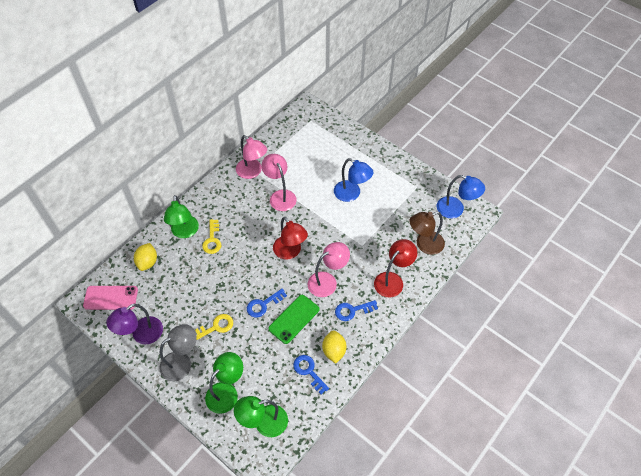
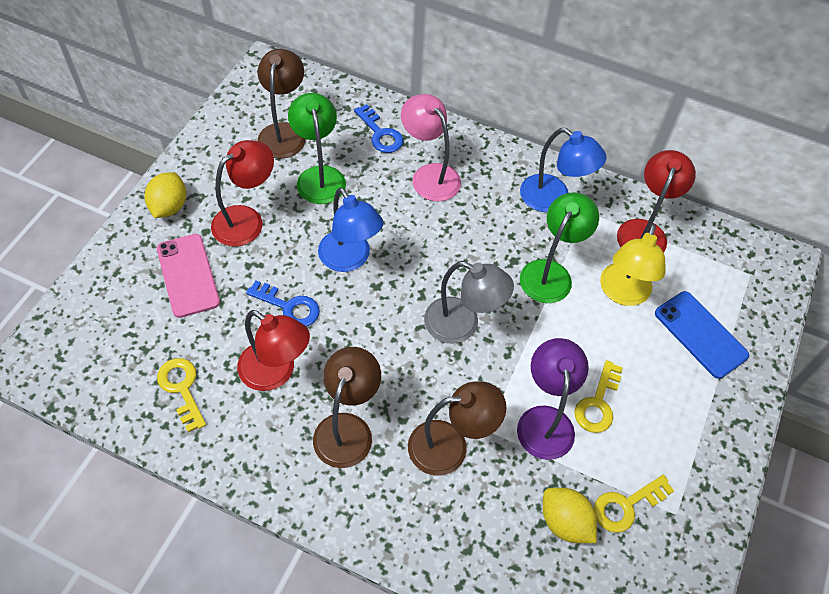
blue key: [247,289,287,317] [293,355,329,394] [335,300,378,321] = 3 -> [246,280,320,327] [354,104,403,153] = 2
blue phone: none = 0 -> [655,291,749,379] = 1
brown lamp: [409,212,445,255] = 1 -> [257,49,305,158] [313,347,381,468] [408,381,506,476] = 3
green lamp: [164,195,199,238] [205,352,243,414] [234,396,288,437] = 3 -> [288,93,346,204] [520,193,599,303] = 2
green phone: [268,295,319,344] = 1 -> none = 0
pink lamp: [236,135,267,179] [261,154,297,211] [308,242,350,297] = 3 -> [401,94,461,201] = 1
red lamp: [273,217,308,260] [374,239,417,297] = 2 -> [211,140,274,247] [237,310,310,391] [617,150,696,253] = 3
yellow key: [195,314,233,340] [202,219,221,254] = 2 -> [157,358,206,432] [574,360,623,433] [594,475,674,533] = 3
yellow lamp: none = 0 -> [600,224,666,306] = 1

